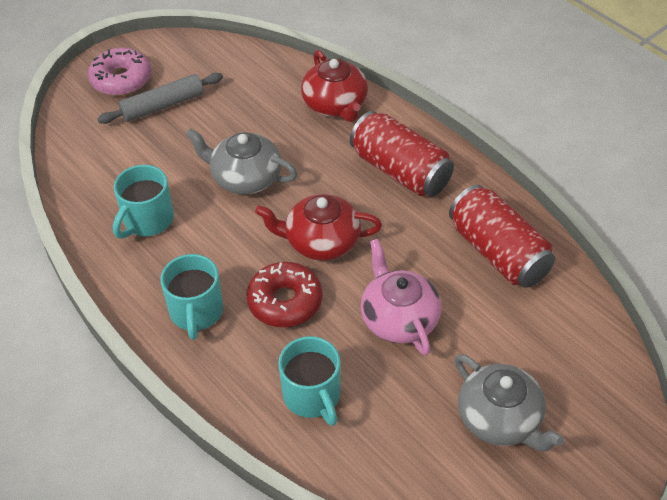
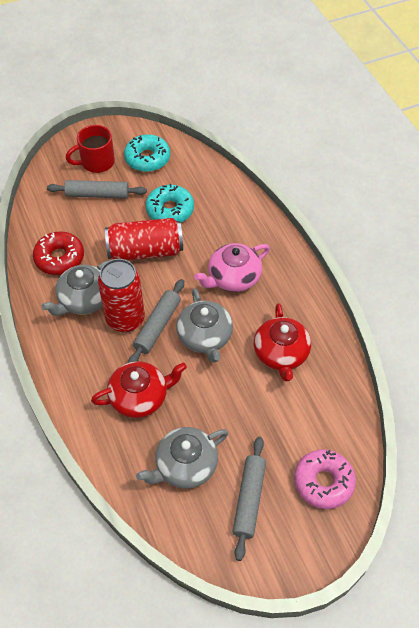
grey rolling pin: [97,73,223,124] = 1 -> [47,180,147,199] [128,279,184,363] [232,437,266,561] = 3
grey teapot: [186,128,297,194] [454,354,564,451] = 2 -> [41,260,110,316] [136,427,228,489] [176,288,233,363] = 3
red mug: none = 0 -> [66,125,115,173] = 1
turquoise donut: none = 0 -> [124,134,170,172] [146,184,194,222] = 2
turquoise mug: [113,165,174,239] [160,254,223,340] [278,336,341,426] = 3 -> none = 0

